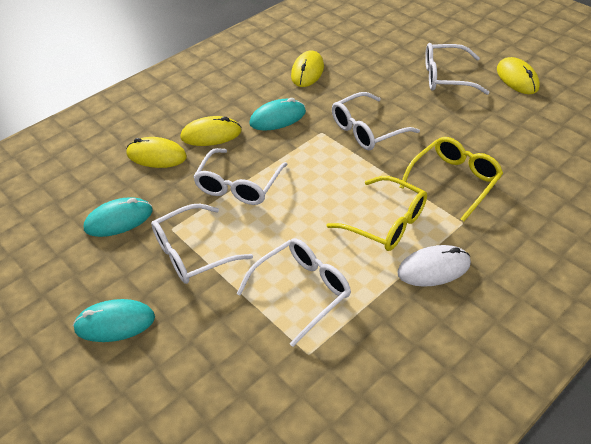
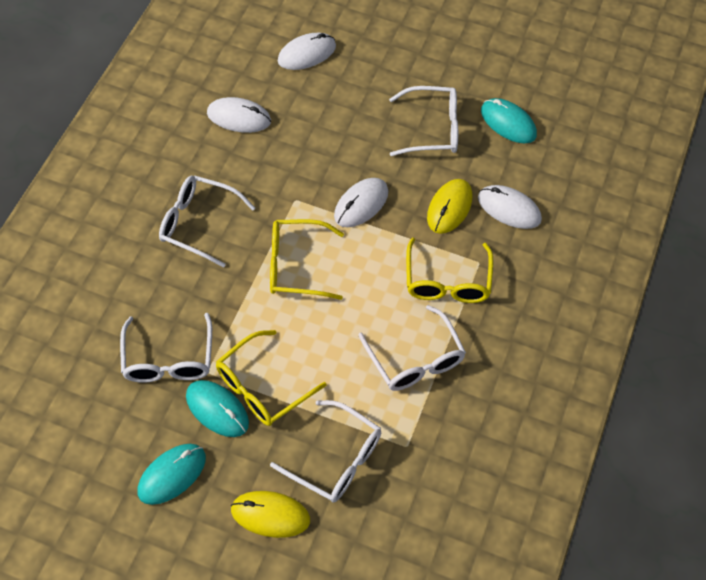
white mouse: [397,245,471,287] = 1 -> [207,97,271,133] [278,33,336,70] [334,178,388,227] [478,185,542,229] = 4
yellow glasses: [327,176,427,251] [400,137,503,222] = 2 -> [216,330,326,426] [270,219,344,300] [406,238,493,303] = 3
yellow mouse: [126,137,187,168] [180,116,242,146] [291,50,324,87] [497,57,540,94] = 4 -> [231,491,310,538] [427,179,472,234] = 2

